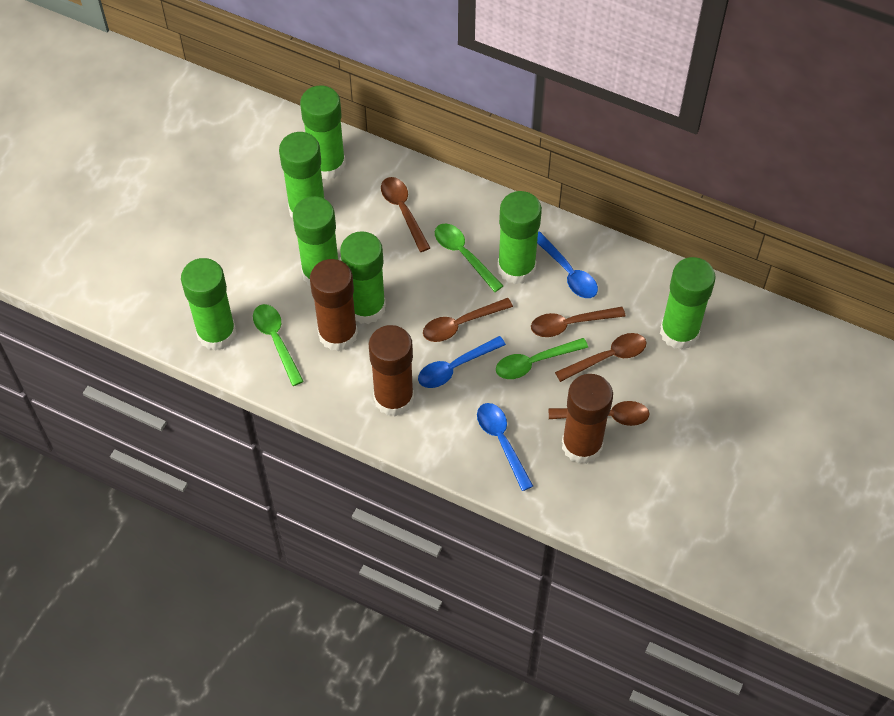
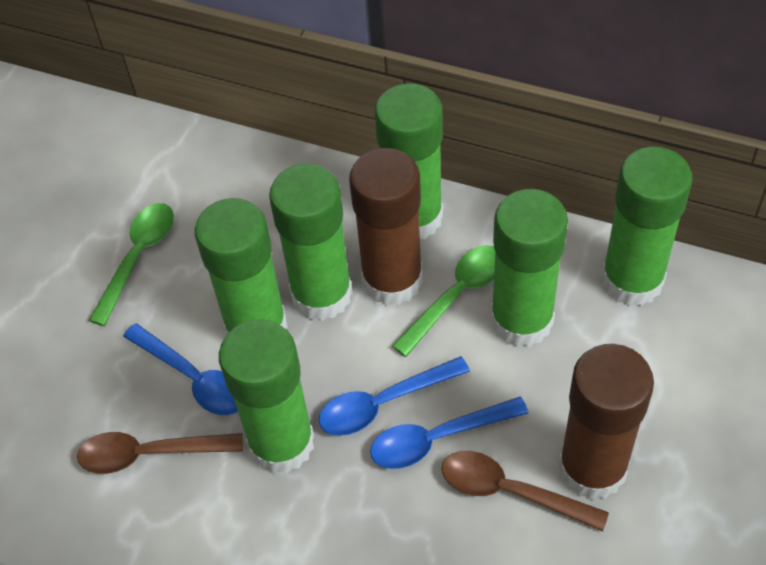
brown glue stick: [310,259,358,351] [369,325,414,416] [562,374,613,464] = 3 -> [349,148,423,306] [558,344,654,500] = 2
brown spoon: [381,177,430,252] [423,298,513,342] [531,307,625,337] [549,401,650,426] [555,333,646,382] = 5 -> [77,432,243,474] [442,451,609,531] = 2
green glue stick: [181,258,236,351] [279,132,325,218] [293,196,338,286] [300,85,346,180] [340,231,386,324] [497,191,542,284] [660,257,716,350] = 7 -> [195,198,288,335] [219,319,314,474] [269,164,352,321] [375,83,443,239] [491,189,568,347] [601,147,693,306] = 6
green spoon: [253,304,304,386] [435,223,503,292] [496,338,588,379] = 3 -> [88,203,174,326] [392,245,495,357] = 2

